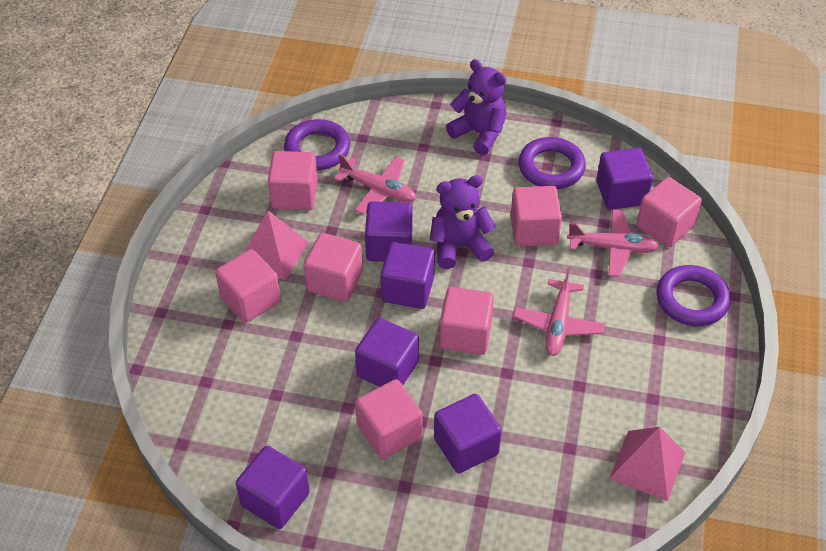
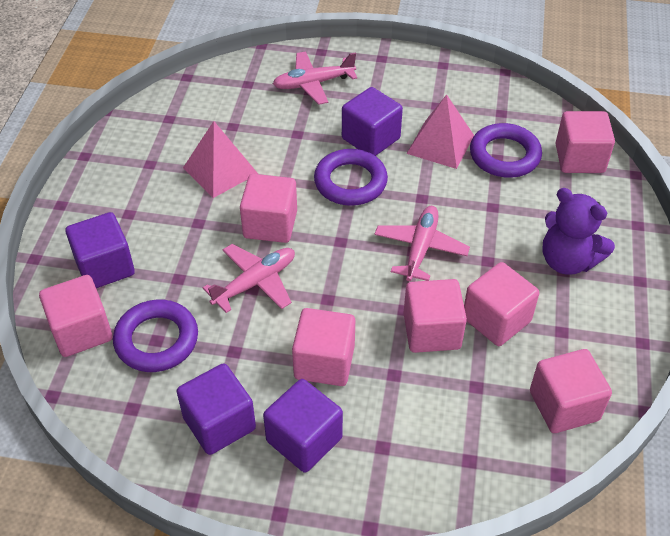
purple cube: [236,446,310,529] [355,318,419,387] [365,201,412,262] [380,242,435,309] [434,394,502,473] [596,148,653,210] = 6 -> [66,212,135,288] [176,363,256,455] [263,379,343,473] [342,87,403,156] = 4
purple teddy bear: [430,175,496,269] [446,59,506,155] = 2 -> [543,188,615,275] = 1

